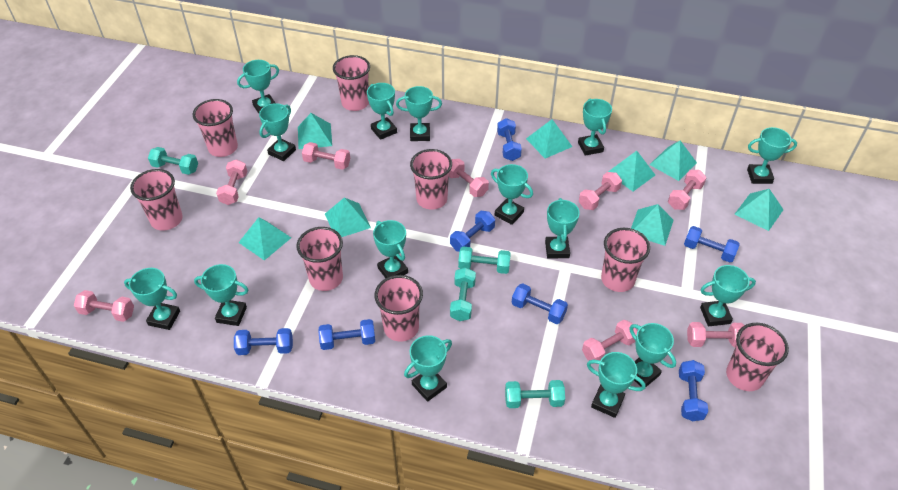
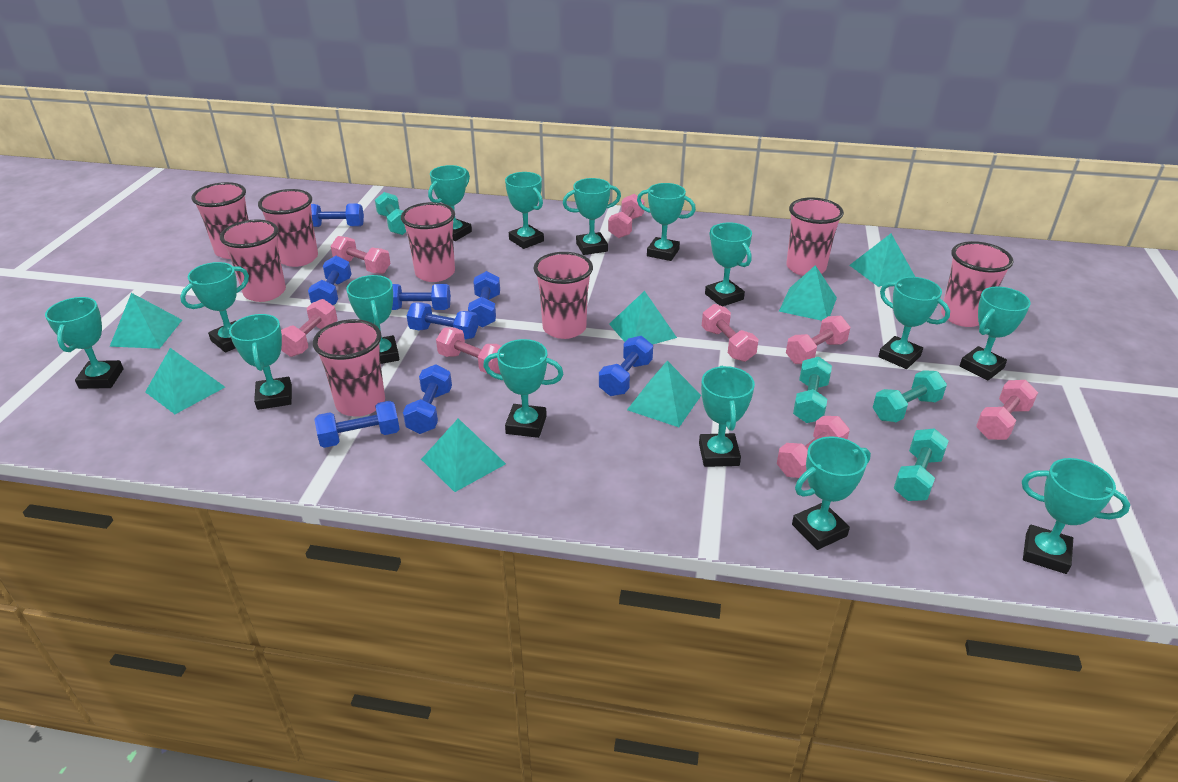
blue dumbbell: [234,328,293,355] [318,319,375,350] [450,211,495,252] [497,118,522,161] [512,283,568,324] [679,360,708,421] [684,226,740,262] = 7 -> [308,256,351,305] [311,203,364,227] [315,401,400,448] [392,284,451,310] [403,364,452,434] [407,302,478,340] [468,271,500,327] [599,336,653,396] = 8
turquoise pyramid: [238,217,291,261] [298,113,332,149] [325,198,371,237] [526,119,572,159] [608,151,655,191] [631,204,674,246] [649,141,697,181] [735,189,784,231] = 8 -> [110,293,182,349] [145,348,225,414] [421,418,506,492] [609,291,677,345] [627,361,701,427] [779,265,837,321] [849,234,915,287] = 7

